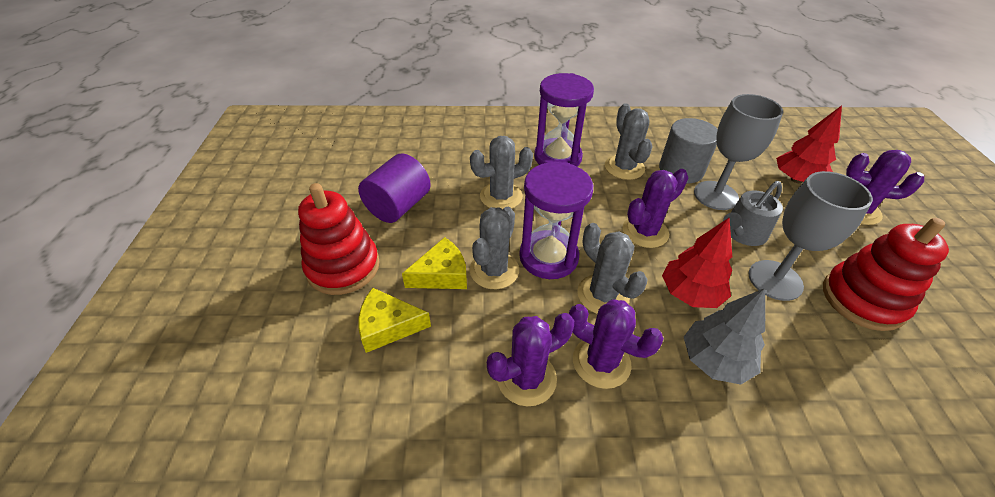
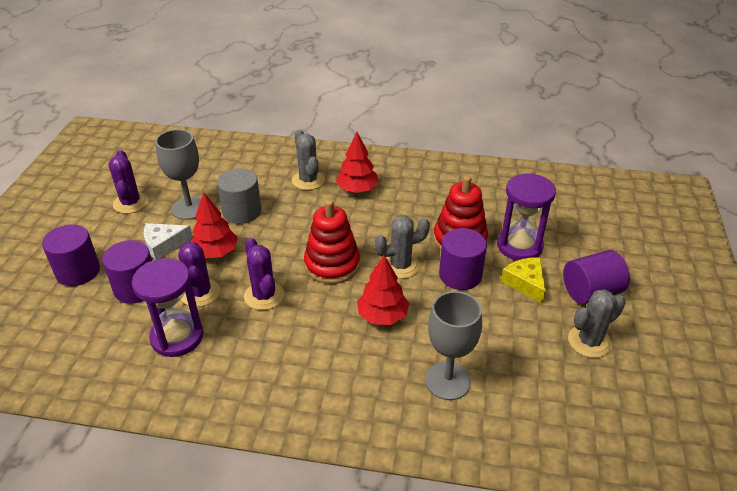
grey cactus: [470,136,533,210] [470,207,519,289] [577,223,647,314] [605,103,653,180] = 4 -> [292,129,325,190] [374,216,430,279] [568,289,625,358] = 3
grey tree: [684,288,765,385] = 1 -> none = 0
grey watering can: [723,181,783,246] = 1 -> none = 0
purple cactus: [487,313,574,406] [569,299,664,389] [622,169,688,248] [846,150,924,225] = 4 -> [109,150,148,214] [178,241,220,307] [244,238,284,310] = 3
purple cylinder: [358,153,431,223] = 1 -> [42,225,100,286] [102,240,152,304] [439,228,487,290] [563,250,630,304] = 4
red tree: [662,218,732,308] [776,105,842,183] = 2 -> [191,192,238,259] [336,132,379,193] [357,255,409,325] = 3
white cheese: none = 0 -> [144,223,193,260] = 1
yellow cheese: [358,288,431,353] [402,237,467,289] = 2 -> [501,257,546,304] = 1

